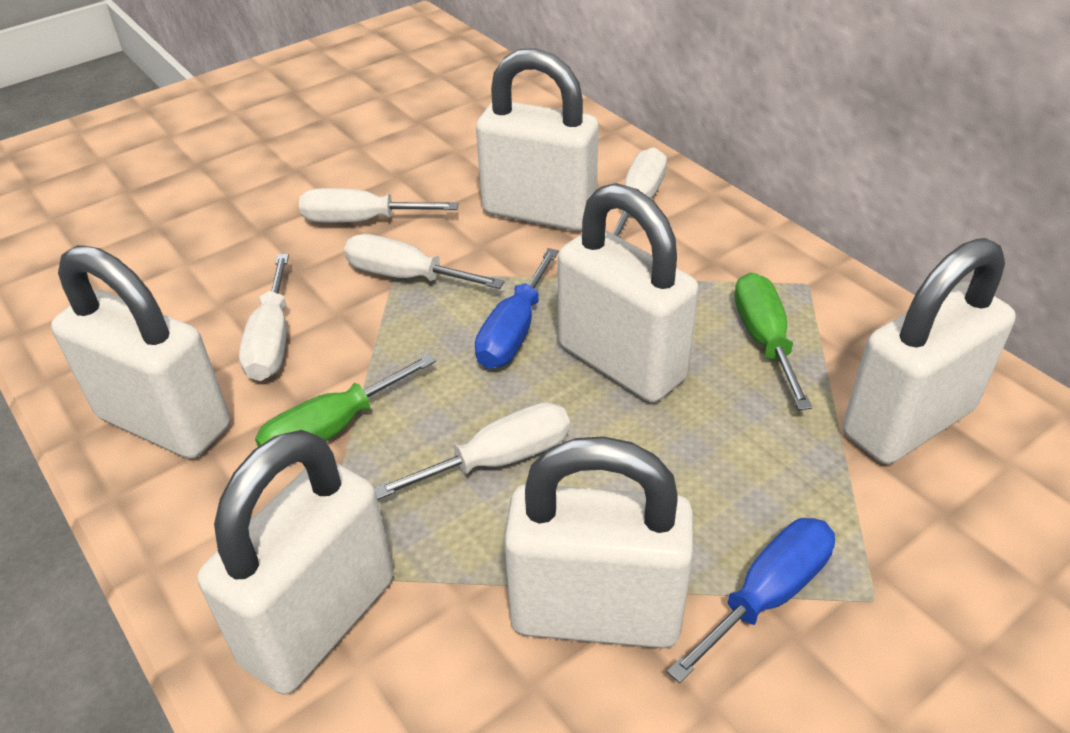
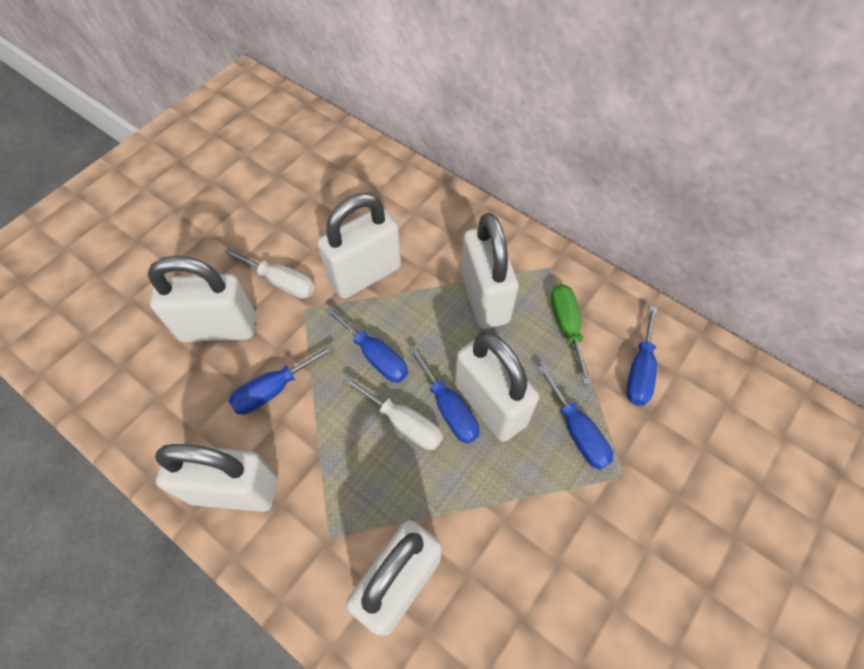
blue screwdriver: [475,248,559,369] [667,518,835,683] = 2 -> [229,344,335,415] [325,306,408,383] [408,346,480,444] [537,365,613,470] [626,306,657,406] = 5
green screwdriver: [255,354,436,447] [734,273,812,410] = 2 -> [551,284,592,385] = 1
white screwdriver: [239,254,289,381] [299,188,459,223] [344,234,505,289] [374,402,570,500] [612,147,667,237] = 5 -> [224,248,315,299] [343,376,443,450] = 2

